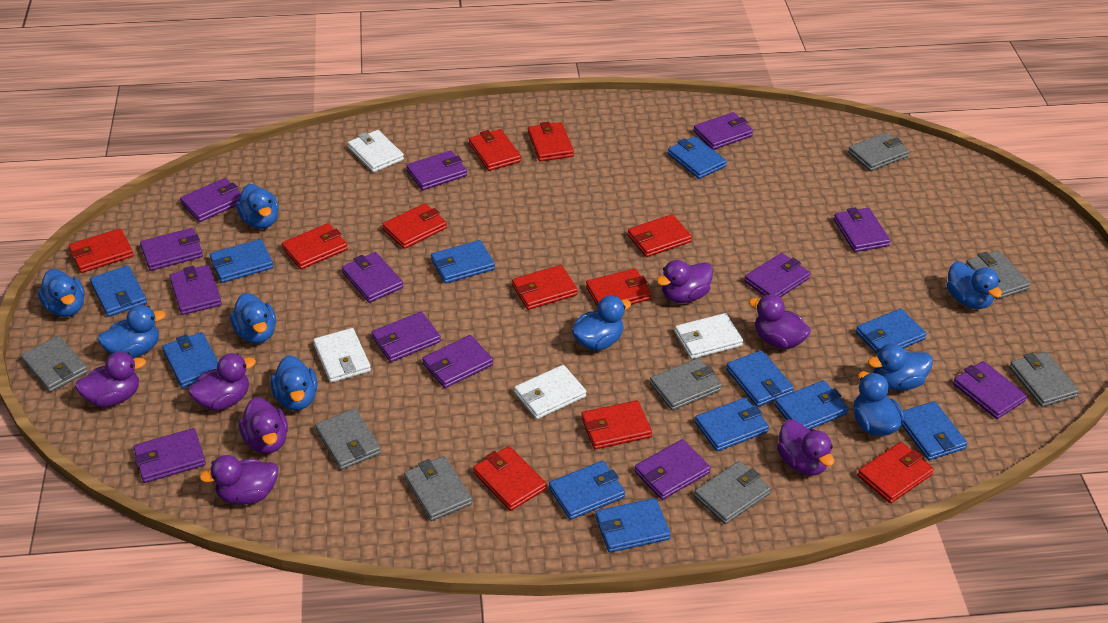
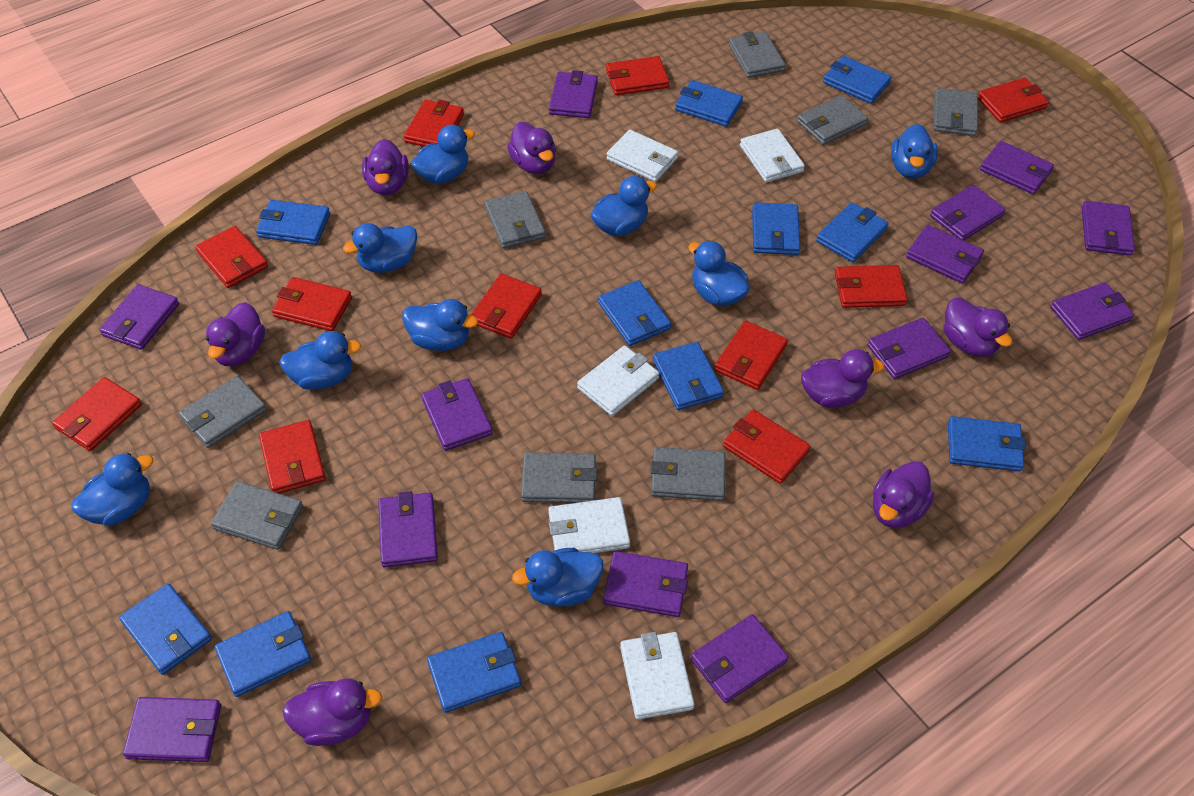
blue wallet: [90,265,147,317] [162,332,218,388] [210,239,274,283] [431,240,495,283] [549,461,625,520] [595,498,671,553] [668,136,727,179] [695,397,769,451] [726,350,794,407] [775,380,849,430] [856,308,927,354] [901,401,967,460] = 12 -> [119,583,212,675] [214,611,311,697] [256,200,330,245] [427,632,521,713] [598,280,671,346] [653,342,724,410] [675,80,743,127] [752,202,800,255] [816,202,889,263] [823,56,892,104] [948,416,1026,471] = 11
white wallet: [313,328,371,383] [348,130,404,172] [514,365,586,419] [675,313,743,359] = 4 -> [548,497,630,553] [577,345,659,416] [606,130,678,182] [620,632,695,720] [740,129,805,182] = 5

